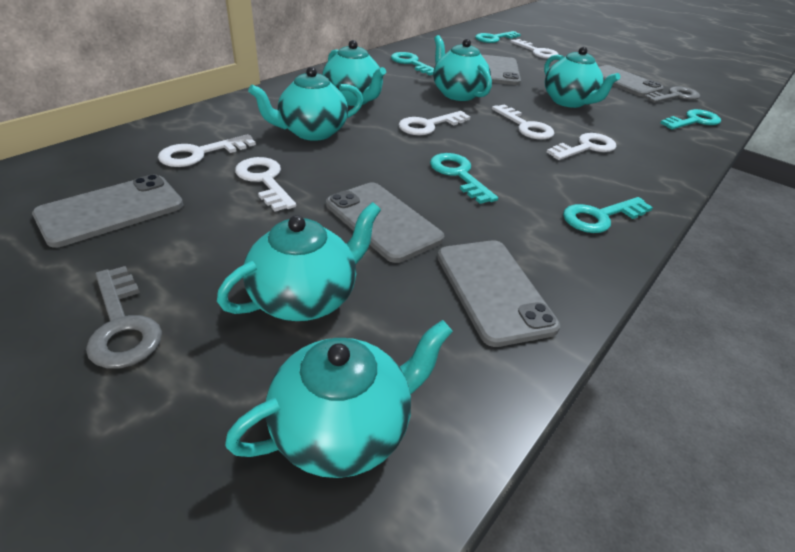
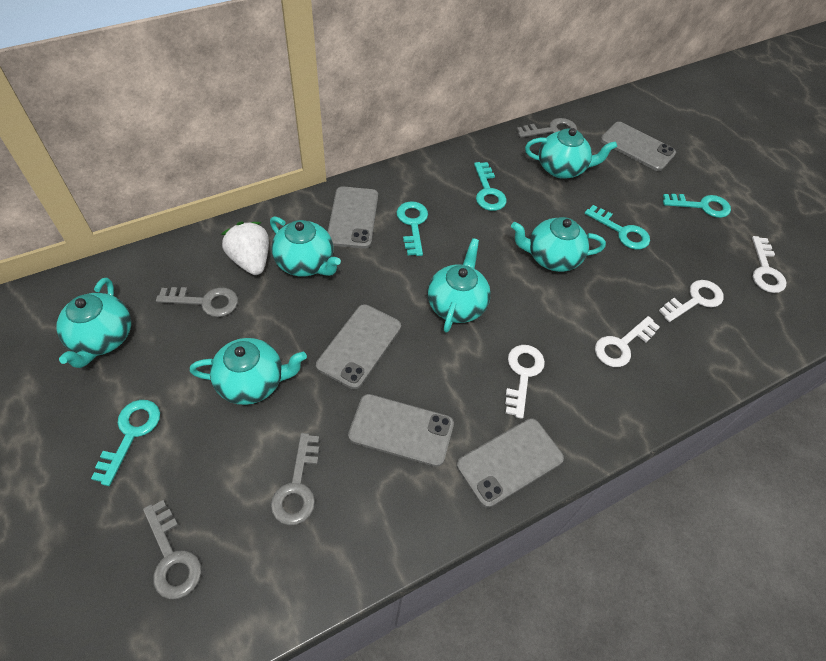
grey key: [86,266,162,369] [644,86,700,103] = 2 -> [143,500,202,599] [156,287,238,317] [271,433,319,525] [517,118,577,138] = 4
white key: [158,134,256,167] [235,157,296,211] [398,111,470,136] [492,104,554,140] [510,39,559,59] [546,133,616,160] = 6 -> [505,345,545,419] [595,316,660,367] [659,280,724,322] [752,236,787,293] = 4
white strawberry: none = 0 -> [221,222,269,275] = 1

